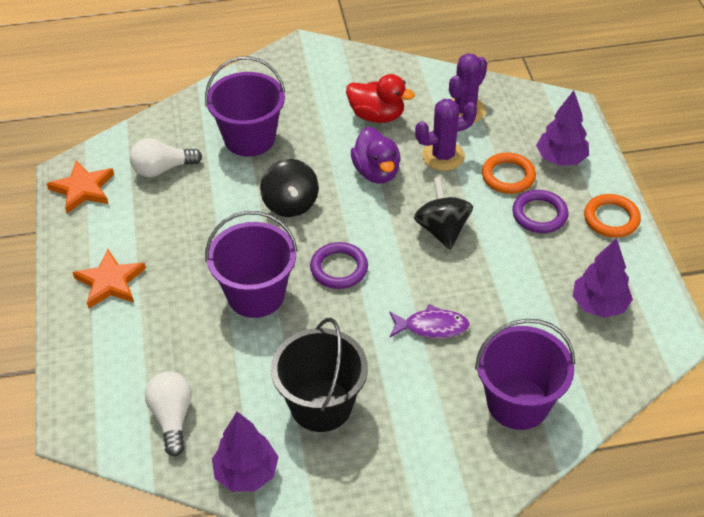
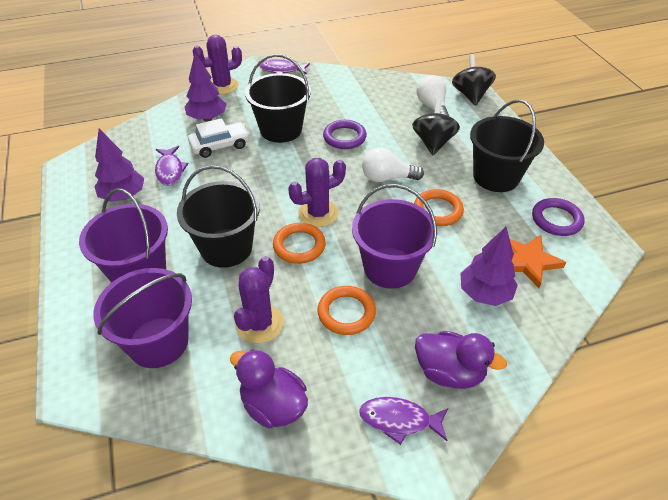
black bucket: [271,318,368,432] = 1 -> [177,165,260,268] [245,54,311,143] [470,99,544,192] = 3
orange ring: [482,153,536,194] [584,194,641,238] = 2 -> [273,223,326,264] [317,286,376,335] [414,189,464,226] = 3
orange star: [47,160,114,213] [72,249,146,308] = 2 -> [510,235,566,288] = 1
purple cactus: [415,99,477,171] [449,53,487,123] = 2 -> [193,35,242,94] [234,256,284,343] [288,158,346,227] = 3
purple duck: [351,127,401,184] = 1 -> [230,349,308,428] [415,331,507,389] = 2
purple fish: [390,304,470,339] = 1 -> [155,146,188,186] [259,59,310,75] [359,397,448,445] = 3
red duck: [346,74,415,123] = 1 -> none = 0
white car: none = 0 -> [188,118,250,158] = 1

